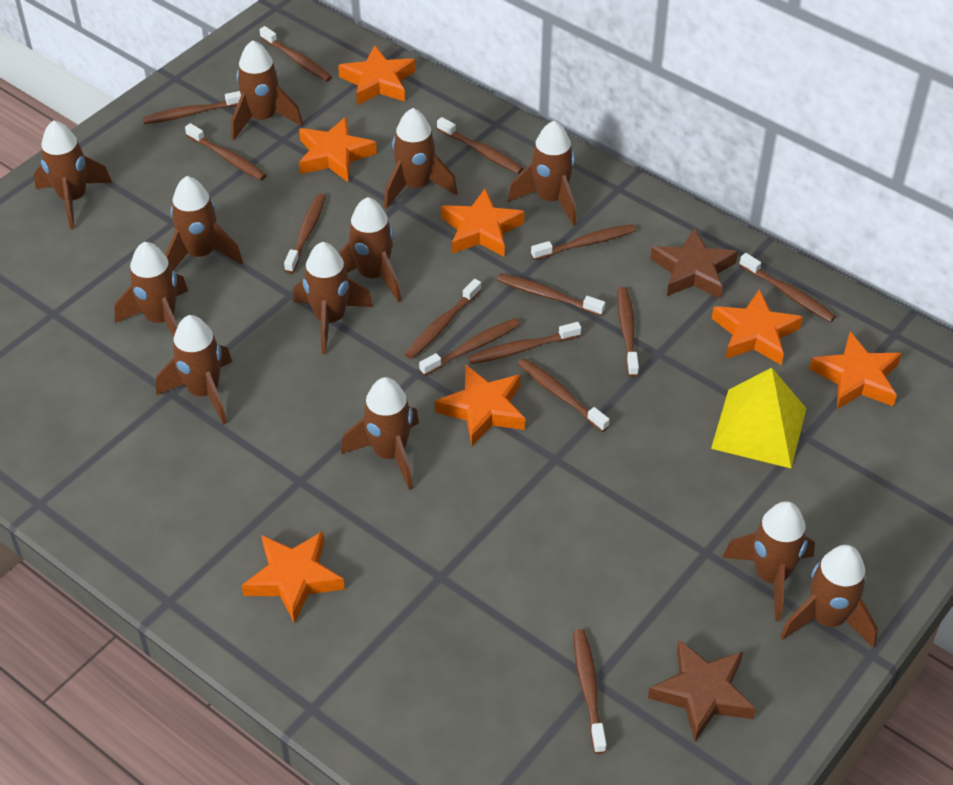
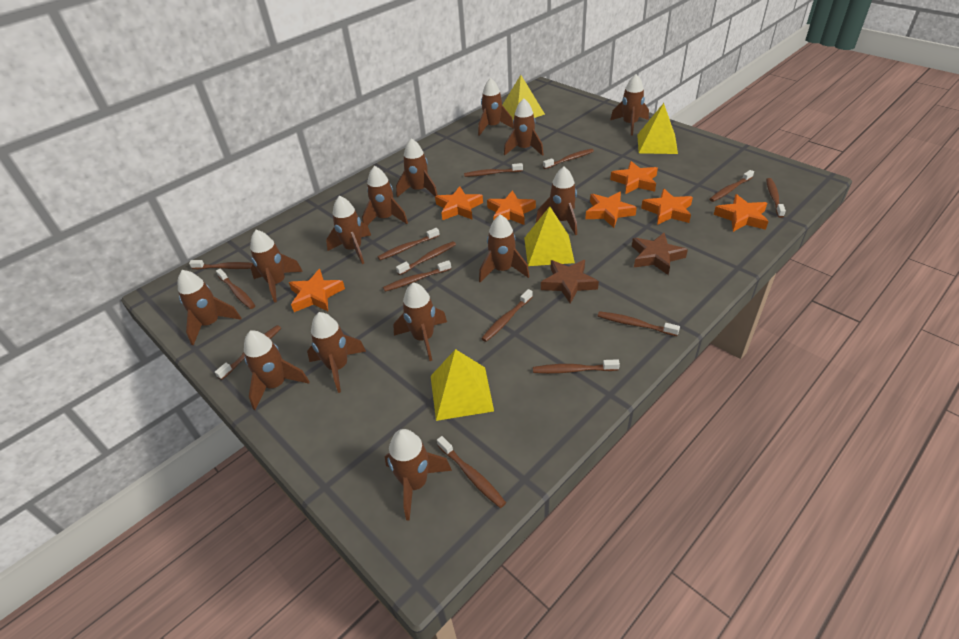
brown rocket: [34,120,112,229] [114,242,188,337] [156,315,232,425] [165,176,243,271] [231,40,303,140] [293,242,373,354] [339,197,401,302] [341,377,419,490] [384,108,457,209] [508,121,576,226] [722,501,815,621] [780,545,878,648] = 12 -> [178,270,241,345] [244,330,310,410] [250,230,303,303] [307,312,366,393] [326,196,371,264] [362,166,408,225] [385,429,452,521] [393,282,447,361] [396,138,438,197] [478,78,513,136] [479,214,530,283] [504,98,544,156] [536,167,577,235] [610,74,649,136] = 14
yellow pyramid: [711,368,807,468] = 1 -> [431,349,494,421] [503,75,545,120] [524,206,575,266] [637,103,678,154] = 4

